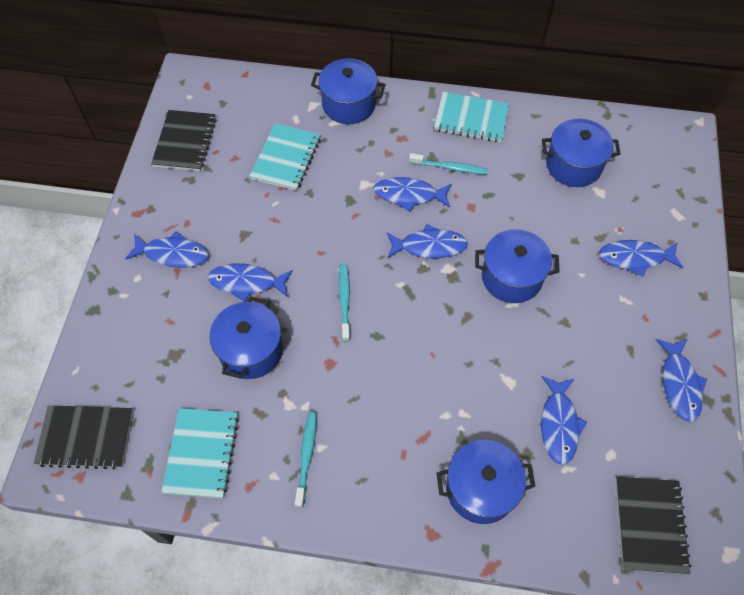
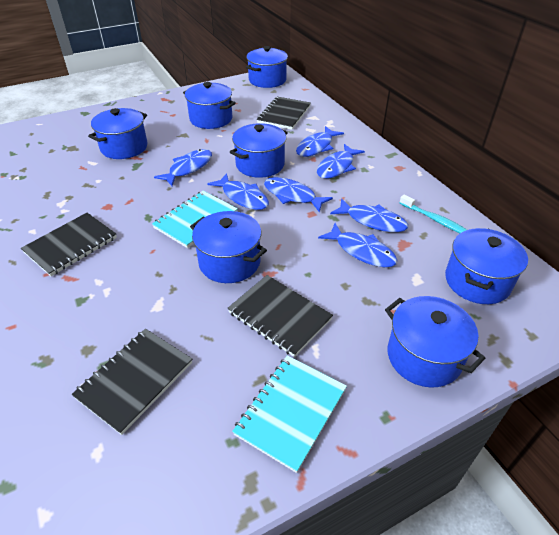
black notebook: [34,405,133,470] [151,110,216,171] [616,477,692,574] = 3 -> [21,213,117,276] [72,329,192,435] [227,275,333,357] [257,97,311,130] = 4
blue pot: [210,297,283,379] [311,58,386,124] [437,440,535,524] [475,229,560,303] [542,118,620,187] = 5 -> [88,108,148,159] [183,82,236,129] [190,211,267,283] [230,123,288,178] [246,46,288,88] [385,296,486,388] [445,228,528,304] = 7
turquoise notebook: [161,408,239,498] [250,123,321,191] [434,92,509,142] = 3 -> [152,191,238,248] [232,355,347,473] = 2
turquoise toothbrush: [295,412,317,508] [339,263,350,342] [409,153,488,175] = 3 -> [400,195,467,233] = 1

